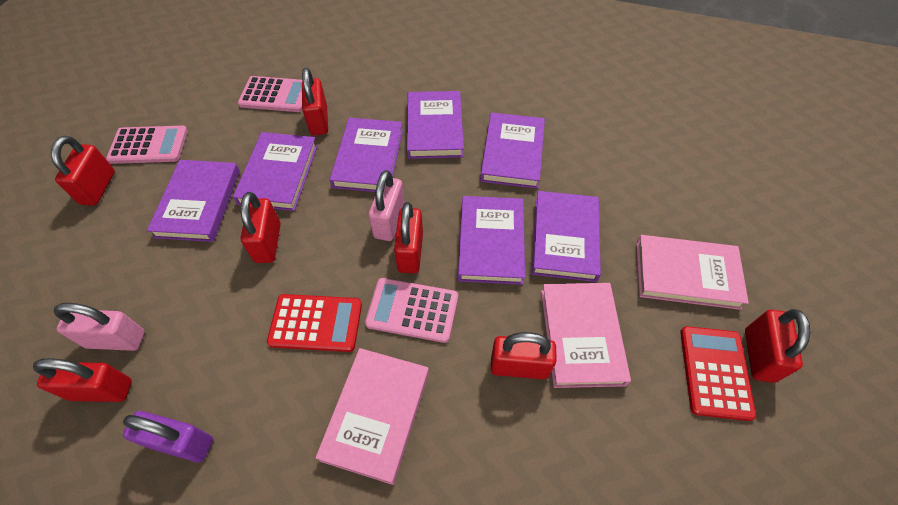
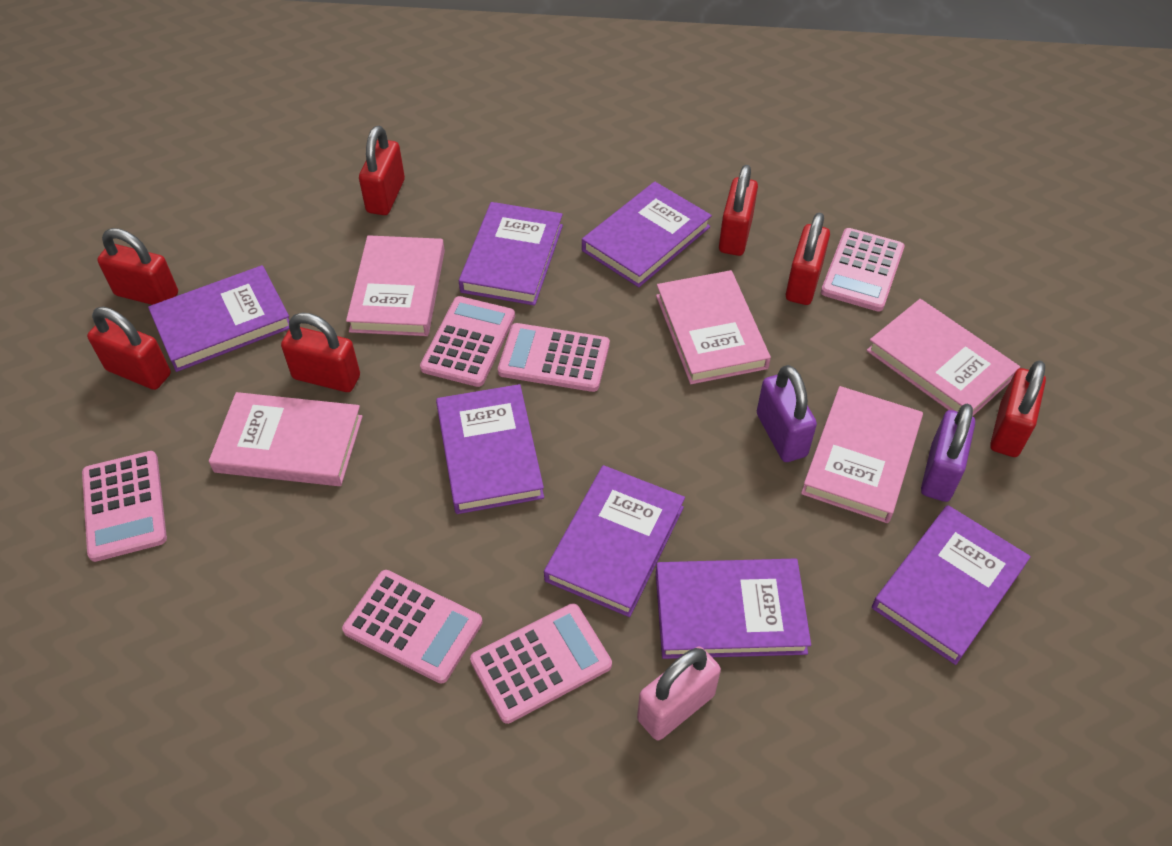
pink book: [316,348,429,485] [541,283,631,388] [636,235,749,310] = 3 -> [209,392,363,486] [346,235,445,336] [656,270,771,384] [801,386,923,523] [866,299,1020,416] = 5
pink calculator: [106,126,188,164] [238,76,302,112] [365,278,458,343] = 3 -> [82,451,167,562] [342,570,483,683] [420,296,515,387] [470,603,612,724] [498,323,610,392] [821,228,905,312] = 6
pink padlock: [54,303,145,351] [369,170,405,241] = 2 -> [637,647,721,740] = 1
purple padlock: [123,411,213,462] = 1 -> [757,365,817,462] [921,404,975,502] = 2
red calculator: [267,294,362,352] [680,326,756,421] = 2 -> none = 0

